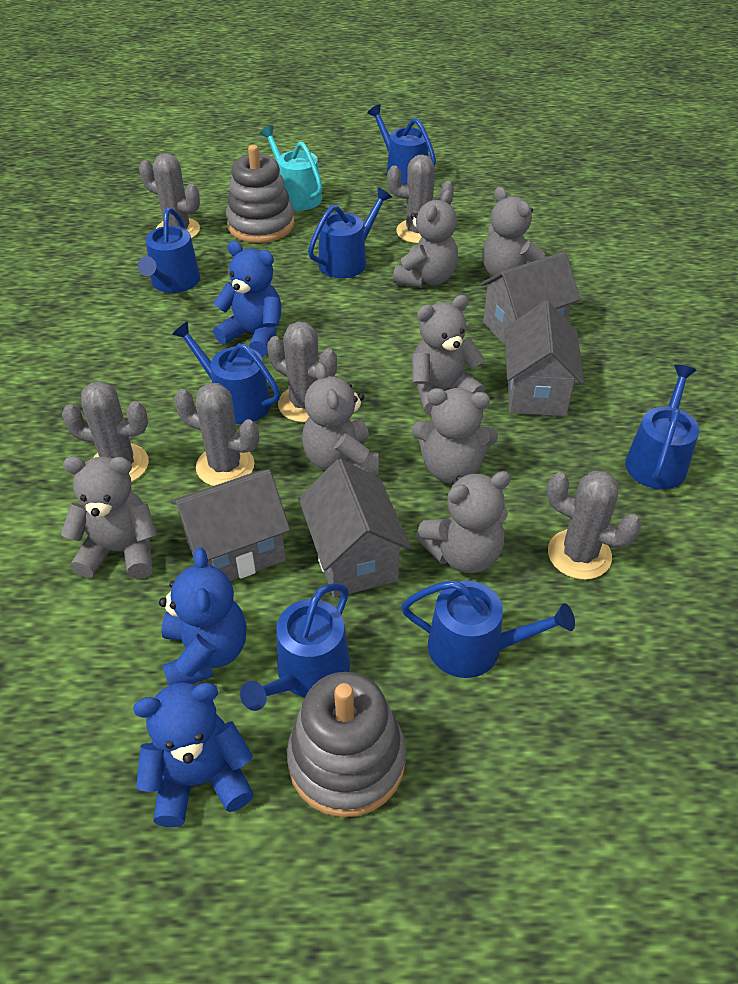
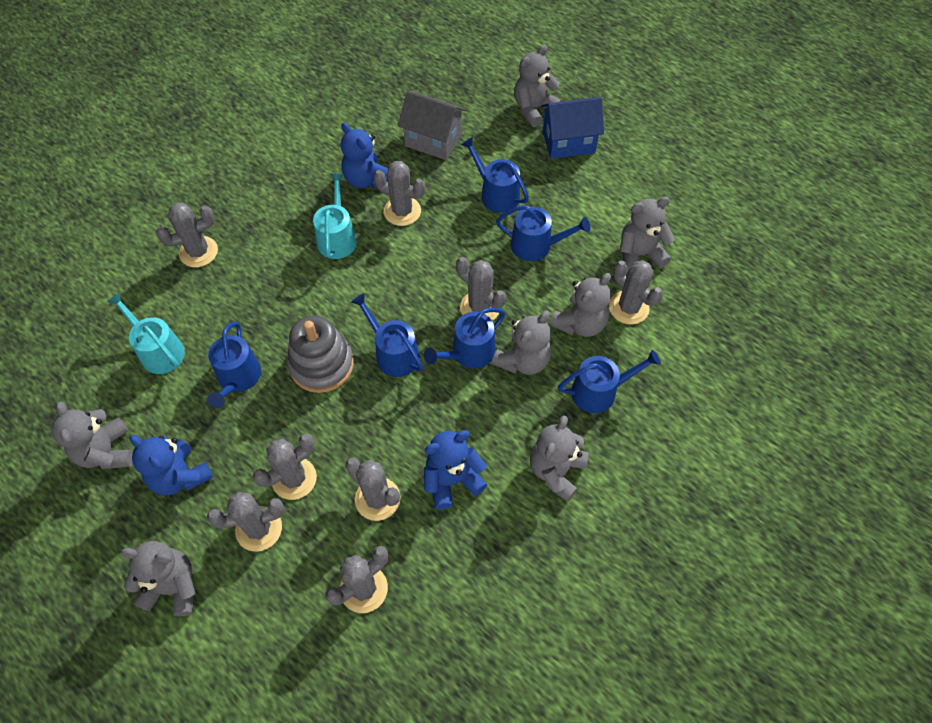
blue house: none = 0 -> [541,97,604,159] = 1
blue watering can: [137,208,200,293] [172,321,280,424] [240,583,350,711] [308,187,392,278] [367,104,436,184] [401,580,575,678] [625,365,699,489] = 7 -> [208,321,261,408] [351,293,423,377] [424,308,505,368] [461,137,529,213] [496,205,590,261] [558,350,661,413] = 6
grey cactus: [62,381,149,482] [139,153,200,238] [174,383,259,486] [267,321,337,422] [387,154,454,244] [547,470,641,580] = 6 -> [156,203,218,267] [207,492,284,552] [253,433,317,500] [325,546,388,613] [345,457,400,521] [374,161,425,226] [456,257,506,321] [609,260,663,324] = 8
grey house: [170,469,290,581] [298,459,411,598] [480,252,580,345] [505,301,584,416] = 4 -> [398,91,466,160] = 1
grey stacking toy: [226,145,295,243] [287,672,406,817] = 2 -> [287,315,354,393] = 1
turquoise watering can: [259,126,322,211] = 1 -> [107,292,185,374] [313,173,357,259] = 2

